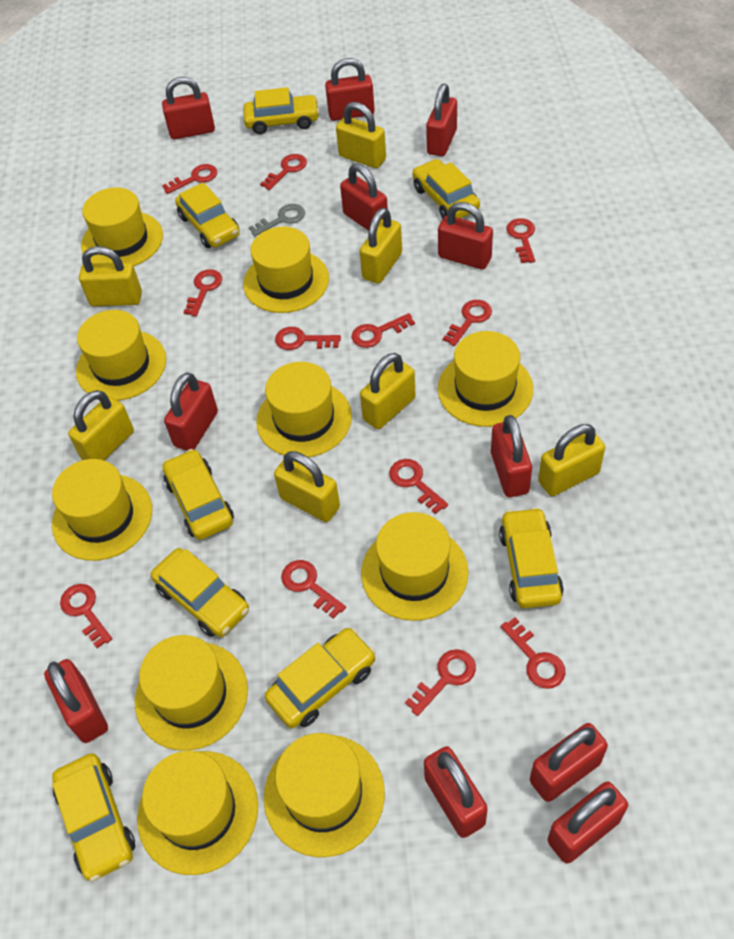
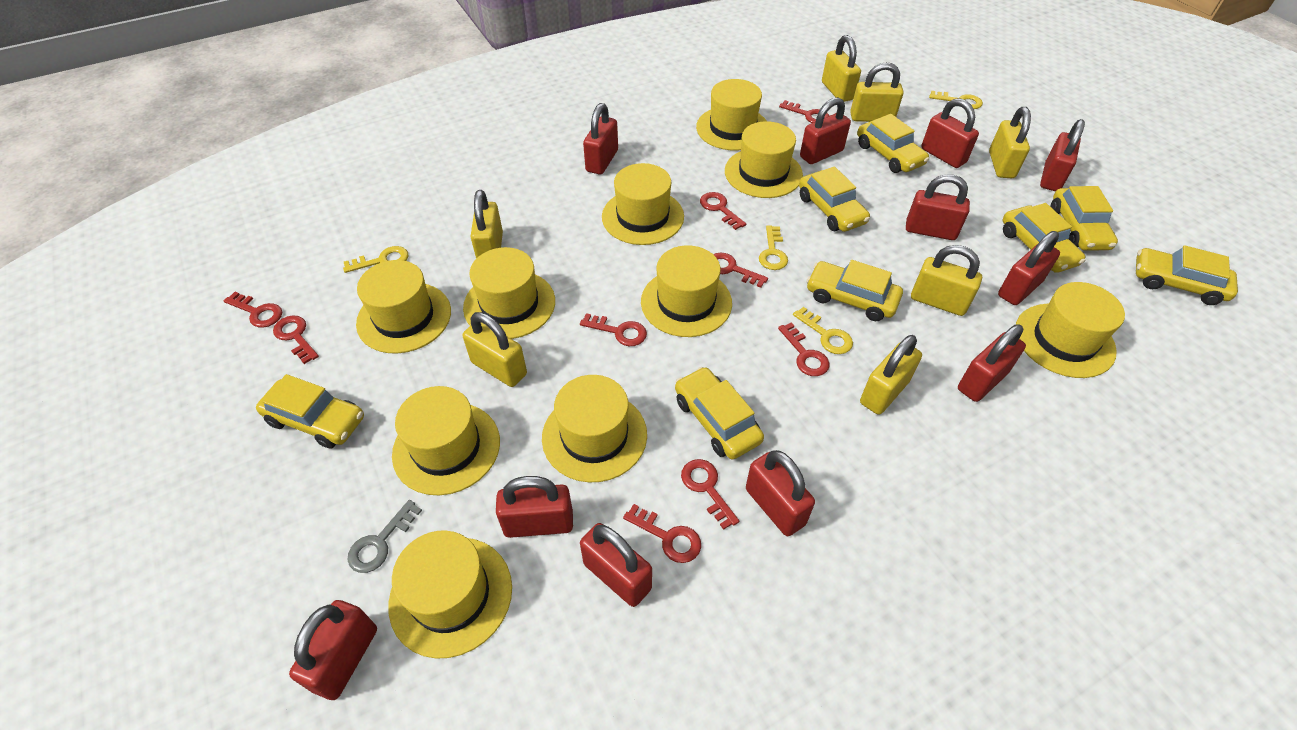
red key: [60,584,112,648] [162,164,217,194] [184,269,222,316] [260,154,307,190] [275,327,341,350] [281,560,346,619] [352,313,415,348] [389,459,448,514] [405,649,476,716] [443,300,492,346] [501,617,565,689] [506,218,535,263] = 12 -> [224,292,282,328] [273,315,319,364] [580,313,647,346] [623,504,701,563] [681,459,739,530] [700,192,746,230] [713,253,768,288] [778,322,830,376] [779,100,829,123] = 9
yellow key: none = 0 -> [343,246,408,273] [759,225,788,270] [793,307,853,354] [929,91,983,109] = 4

